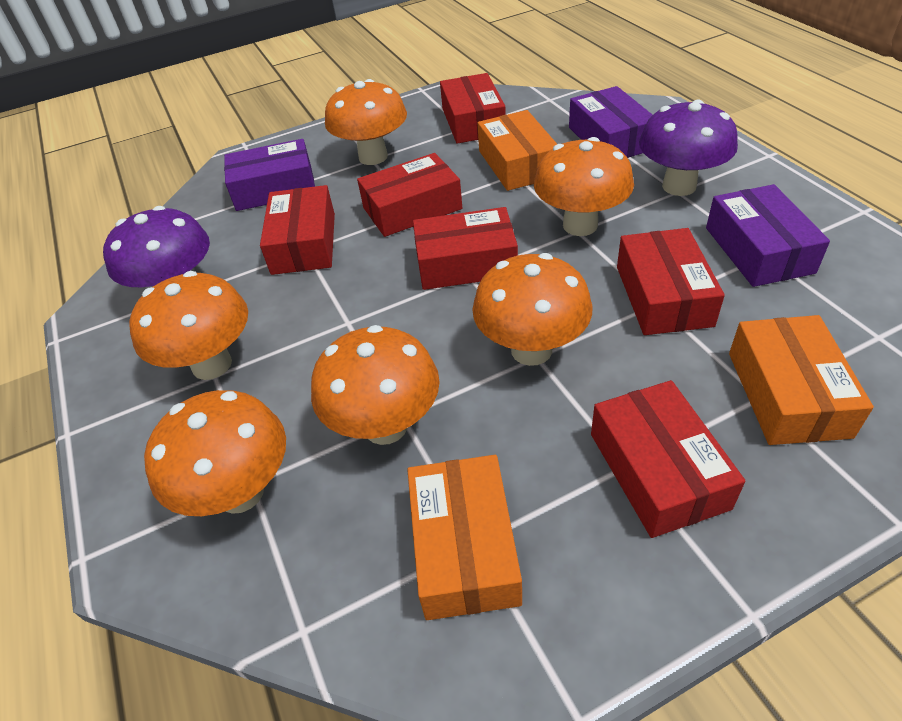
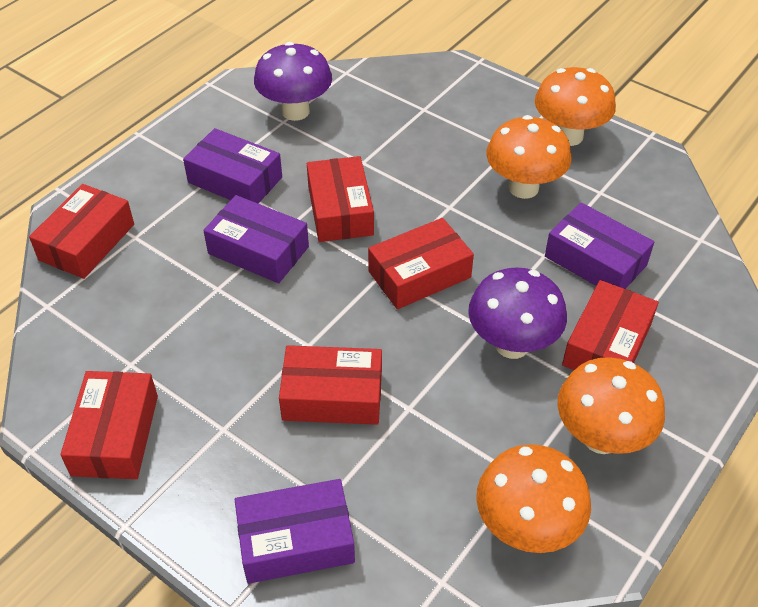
orange box: [407,455,522,620] [478,110,557,191] [729,315,874,445] = 3 -> none = 0
orange mushroom: [129,271,248,380] [144,390,286,516] [311,325,440,445] [325,79,407,165] [472,253,592,366] [534,137,634,236] = 6 -> [476,444,591,553] [486,115,572,199] [535,67,616,146] [557,357,665,454] = 4
purple box: [224,139,315,211] [569,86,652,158] [706,184,830,287] = 3 -> [183,128,282,204] [203,195,309,283] [235,479,355,584] [545,202,654,289] = 4

